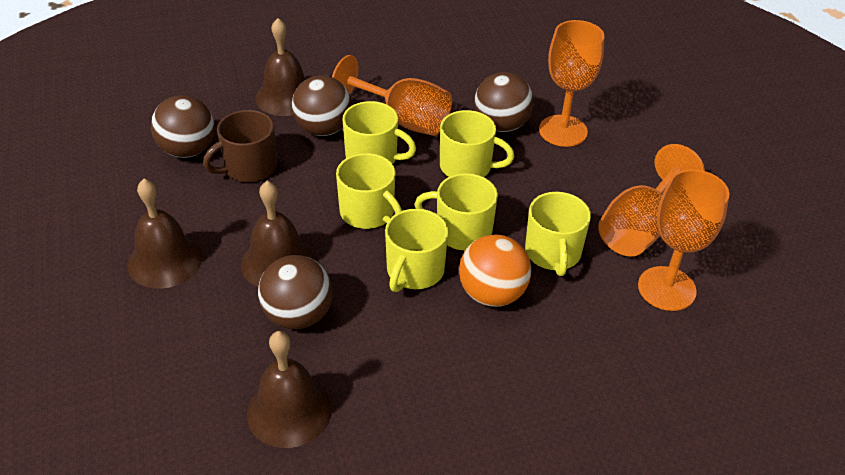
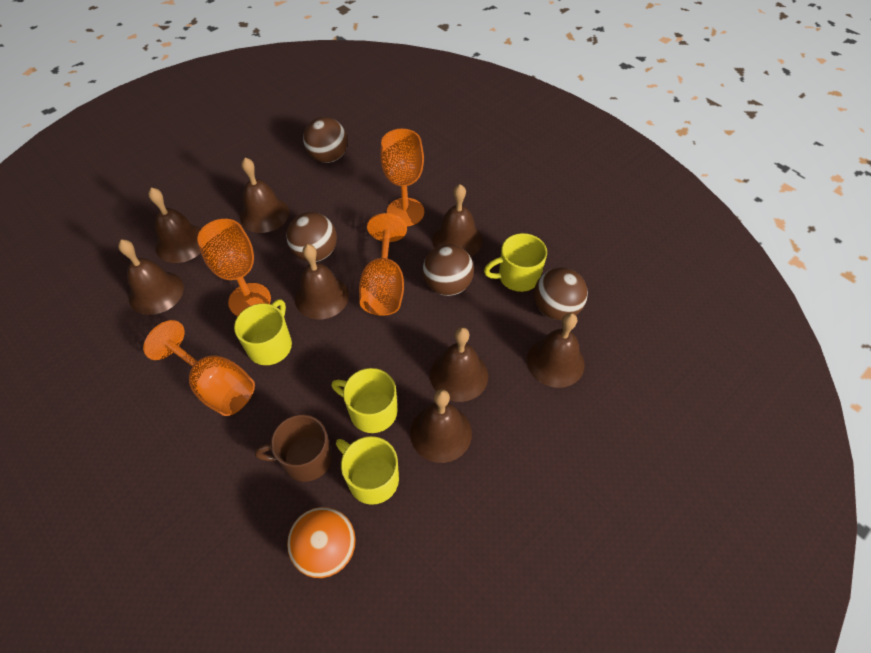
brown bell: [128,179,203,289] [241,181,314,287] [247,331,332,448] [255,18,305,116] = 4 -> [118,240,184,315] [148,188,201,263] [240,158,289,233] [295,244,349,319] [410,389,472,463] [430,327,488,402] [432,184,483,257] [527,313,585,388] = 8
yellow mug: [336,153,402,229] [342,101,416,164] [385,209,448,292] [414,173,498,251] [440,110,515,177] [525,192,591,276] = 6 -> [234,299,292,365] [332,368,398,433] [336,436,399,505] [484,233,547,292] = 4

